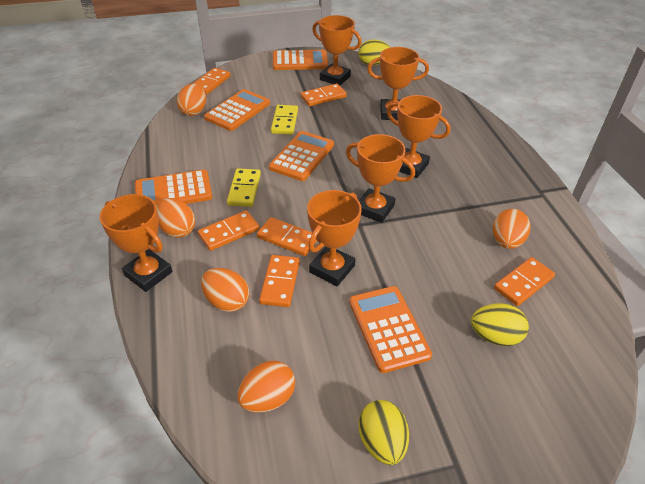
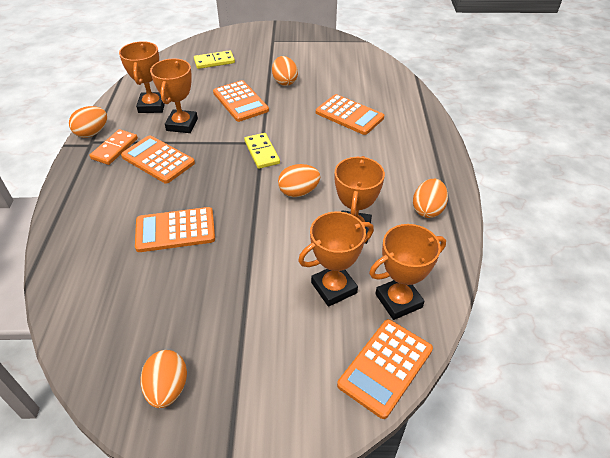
orange domino: [193,68,231,94] [198,210,260,251] [257,217,317,256] [259,255,300,307] [300,84,347,106] [494,257,555,306] = 6 -> [89,129,138,165] = 1
orange trophy: [100,194,172,292] [307,190,362,286] [312,15,362,85] [346,134,415,223] [367,47,429,120] [386,95,450,178] = 6 -> [119,41,165,113] [150,59,198,133] [298,211,374,307] [335,156,385,244] [369,224,446,320] = 5
yellow egg: [358,40,390,65] [359,400,409,465] [471,303,529,346] = 3 -> none = 0

